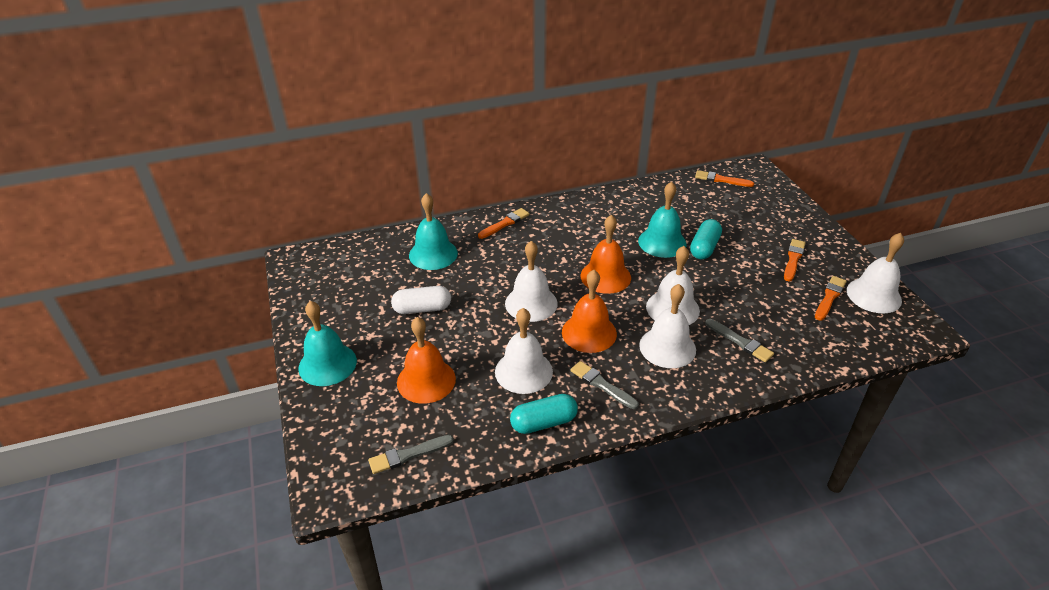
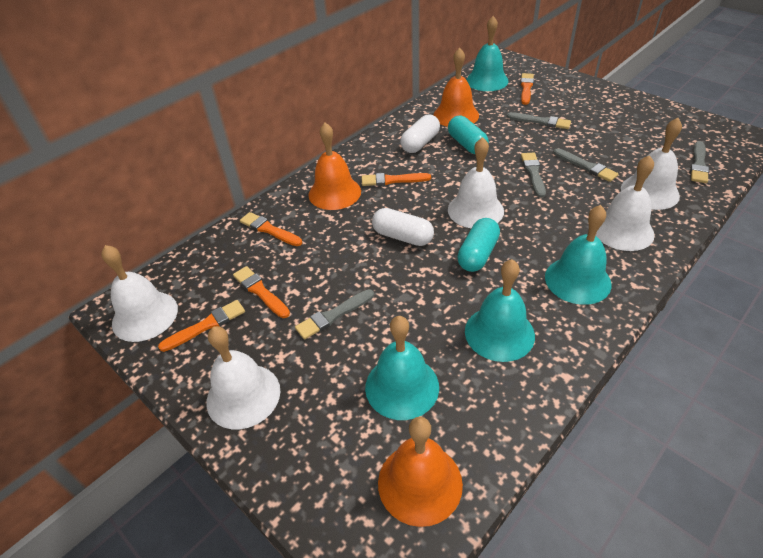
grey brush: [368,435,454,474] [570,361,639,409] [705,319,774,362] = 3 -> [295,289,374,339] [507,112,571,129] [521,153,546,198] [553,148,618,182] [690,141,709,183] = 5
orange brush: [478,208,530,239] [695,170,754,187] [784,239,806,281] [815,276,847,321] = 4 -> [158,300,245,352] [233,266,290,318] [240,212,302,246] [362,173,431,186] [520,73,534,105] = 5
turquoise bell: [298,301,357,386] [409,193,458,270] [638,182,687,258] = 3 -> [365,316,439,420] [465,259,535,362] [466,16,509,91] [545,205,611,305] = 4
white capsule: [391,286,451,314] = 1 -> [372,208,434,246] [400,115,440,153] = 2

